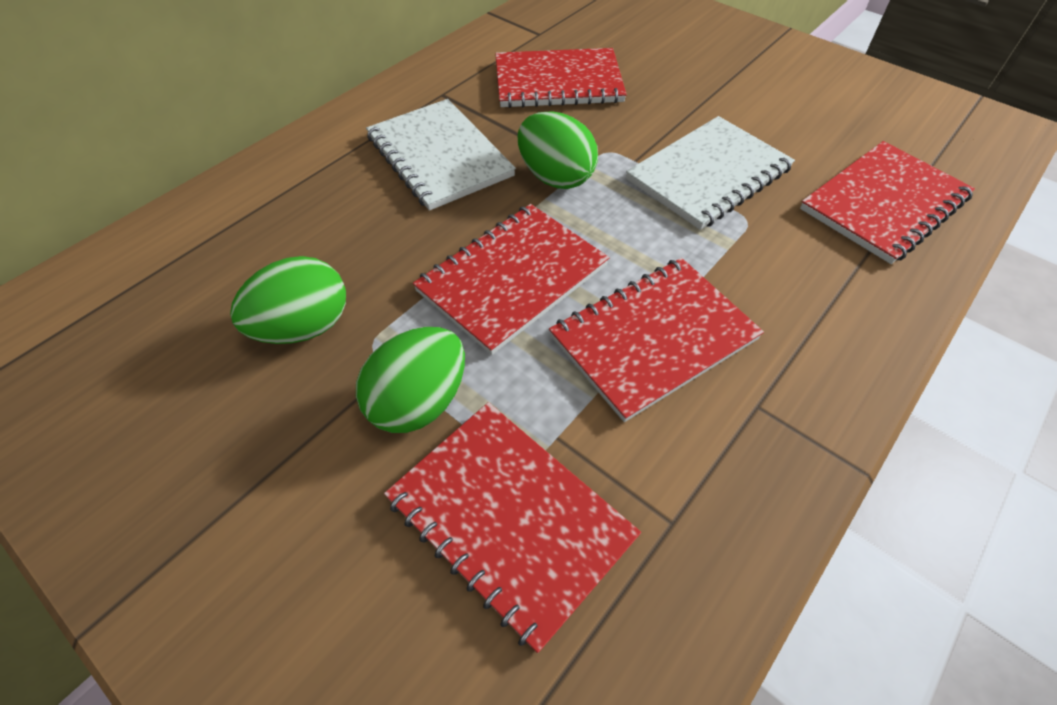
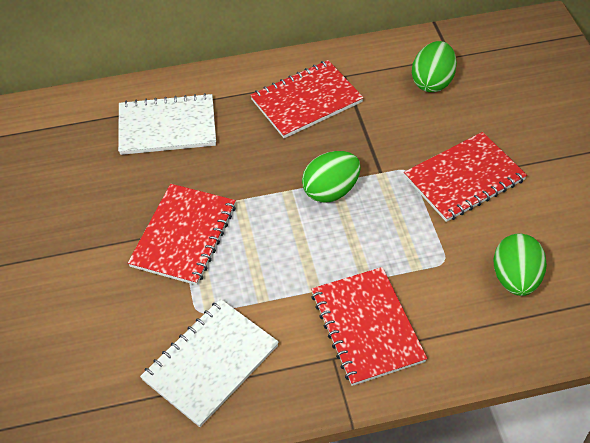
red notebook: [384,402,641,653] [413,204,609,355] [495,48,627,108] [549,258,764,422] [800,141,975,264] = 5 -> [128,184,236,285] [250,60,364,138] [311,267,427,386] [404,132,527,222] = 4

